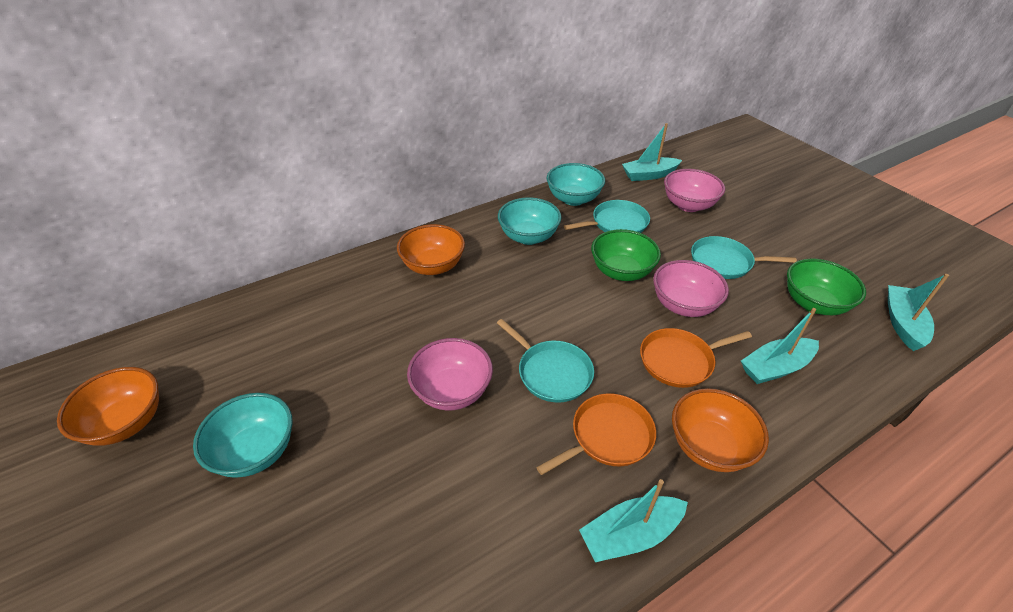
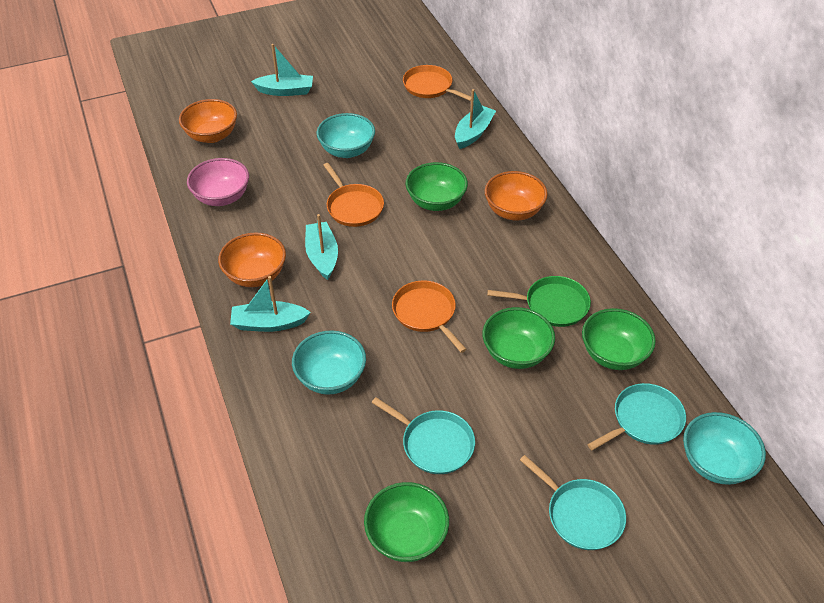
green bowl: [591,229,661,281] [787,258,866,315] = 2 -> [364,482,449,562] [405,162,468,211] [482,307,555,369] [582,308,656,370] = 4
green pan: none = 0 -> [487,276,591,327] = 1
orange pan: [536,393,656,475] [640,328,752,388] = 2 -> [323,163,384,227] [392,280,467,353] [403,65,471,101] = 3
pink bowl: [407,338,493,411] [653,260,729,317] [664,169,725,212] = 3 -> [187,158,249,206] = 1

